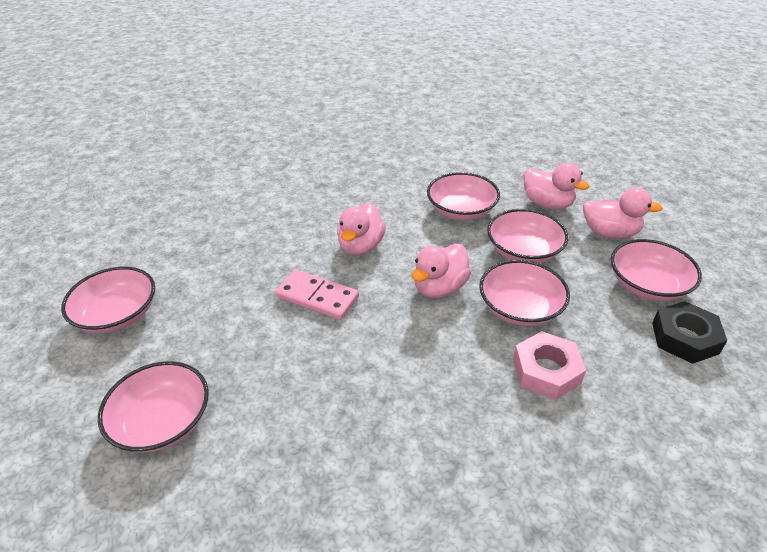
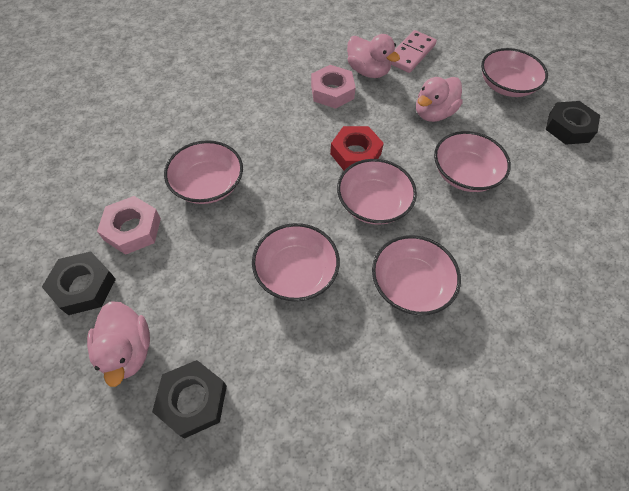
black nut: [652,301,727,364] = 1 -> [42,251,116,315] [152,360,227,438] [546,101,600,145] = 3
pink duck: [337,202,386,256] [412,244,471,298] [523,163,589,210] [583,187,662,239] = 4 -> [87,301,150,387] [347,34,400,78] [416,77,463,122] = 3
pink nut: [513,331,586,400] = 1 -> [97,196,161,255] [311,65,356,109] = 2
red nut: none = 0 -> [330,126,384,170] = 1

